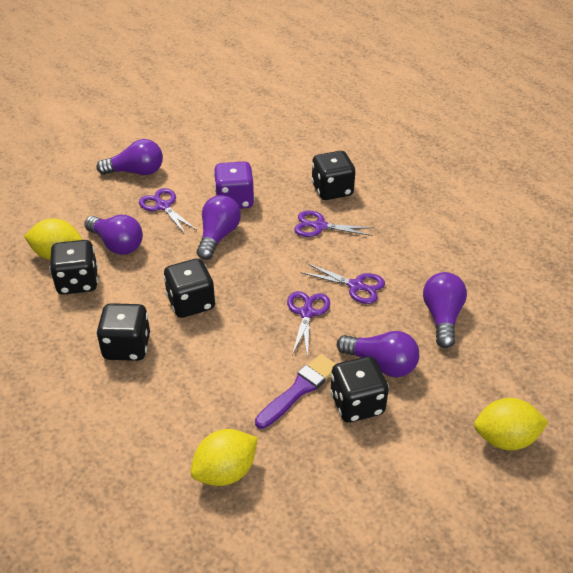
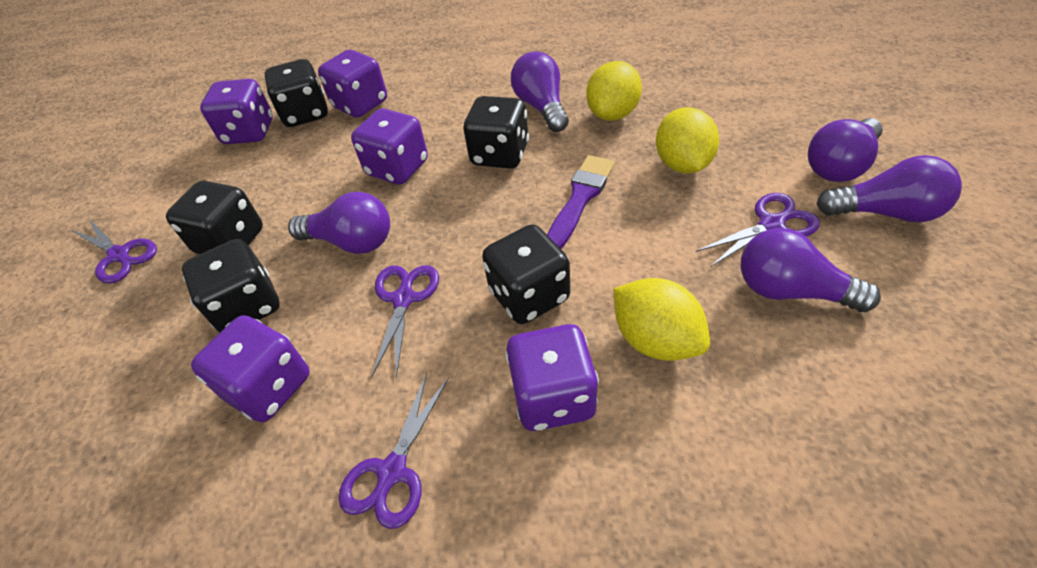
purple dice: [214,161,255,209] = 1 -> [191,315,310,422] [200,79,273,144] [318,50,387,118] [351,108,428,184] [505,324,599,431] = 5

